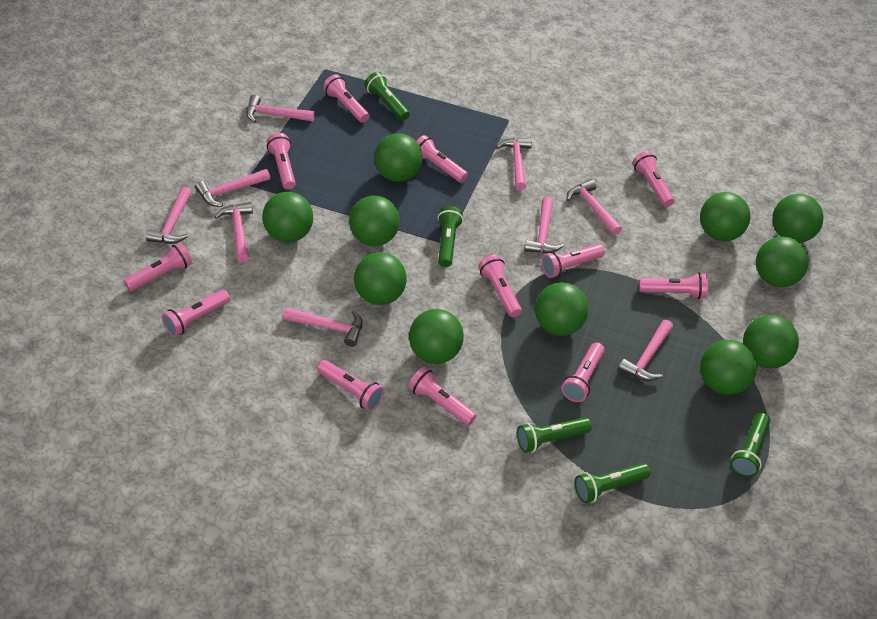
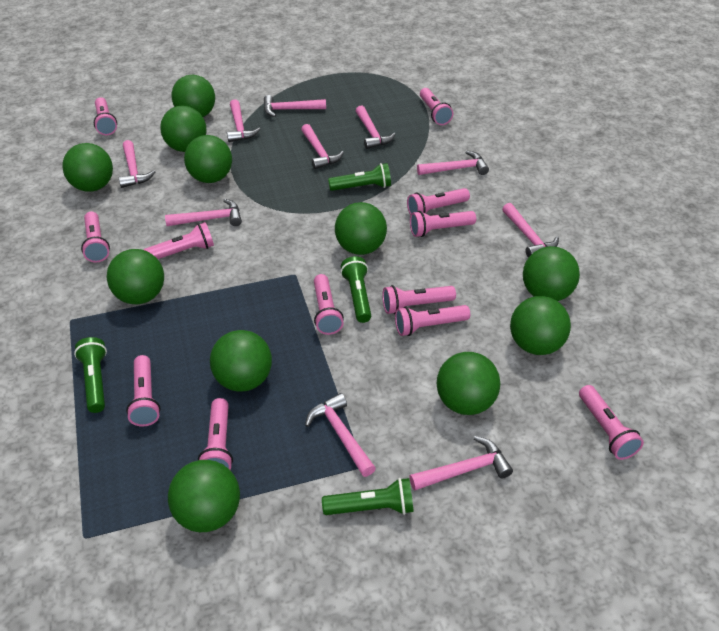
green flashlight: [365,72,410,121] [438,206,463,267] [517,417,592,453] [575,463,650,503] [731,413,770,477] = 5 -> [74,337,107,413] [322,478,414,515] [328,163,391,191] [341,256,371,323] = 4
pink hammer: [146,187,192,244] [195,169,270,207] [215,202,253,263] [246,95,315,123] [283,307,363,347] [496,138,532,191] [524,197,564,253] [567,179,622,235] [619,320,673,381] = 9 -> [119,140,155,188] [165,199,242,226] [227,99,260,142] [264,95,326,117] [301,124,344,169] [305,393,376,477] [356,105,396,149] [409,436,513,490] [417,151,489,175] [502,203,559,258] = 10

